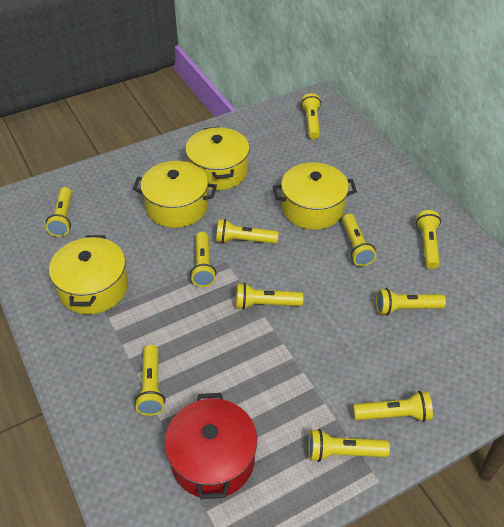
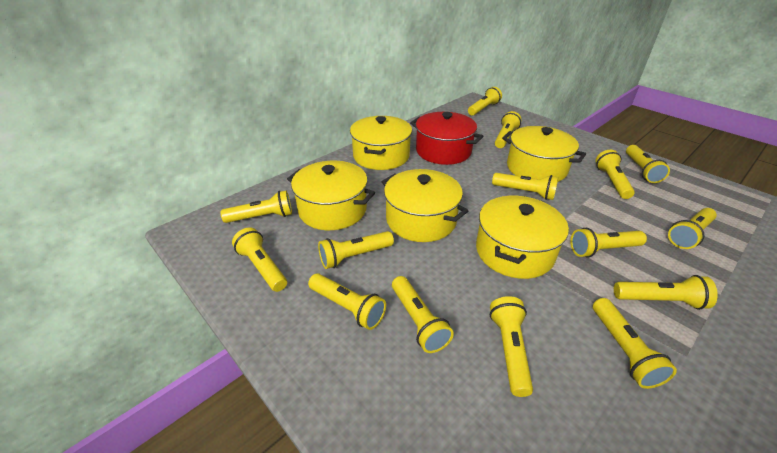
yellow flashlight: [46,187,72,237] [135,345,165,416] [190,232,216,287] [216,219,279,244] [236,283,303,310] [301,93,321,139] [308,429,390,462] [342,214,376,266] [353,391,433,422] [376,288,446,315] [416,210,441,269] = 11 -> [220,191,292,223] [232,228,287,292] [308,273,386,330] [318,231,394,269] [392,276,454,353] [468,87,502,115] [490,296,533,397] [492,173,558,200] [495,111,521,148] [570,228,647,257] [593,298,677,389] [595,150,635,199] [614,275,718,310] [626,145,670,183] [668,208,717,249] = 15
yellow pot: [49,235,128,314] [133,161,217,228] [185,127,250,190] [273,162,357,230] = 4 -> [287,161,375,230] [350,116,412,170] [382,169,468,242] [476,196,569,279] [502,126,586,182] = 5

